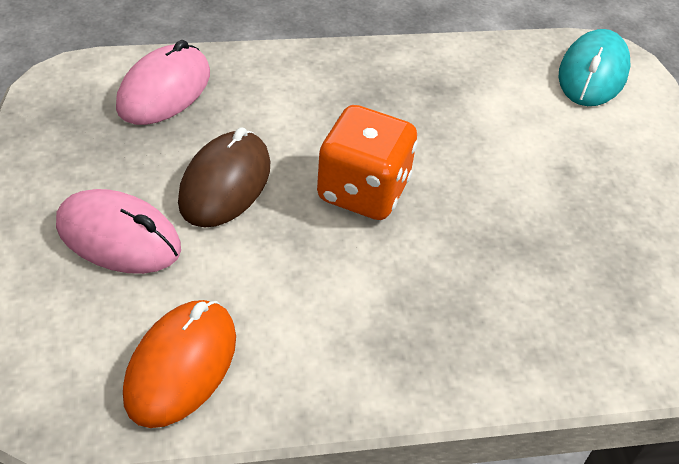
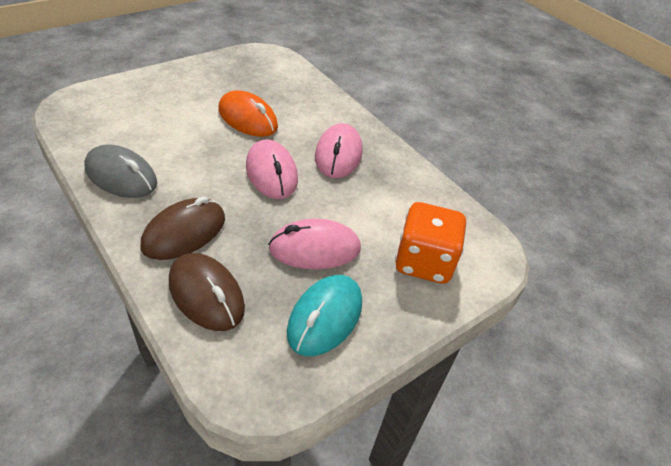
brown mouse: [178,127,270,227] = 1 -> [140,196,225,260] [169,253,245,331] = 2
grey mouse: none = 0 -> [84,145,157,198] = 1
pink mouse: [56,189,181,274] [116,40,210,125] = 2 -> [246,140,298,199] [268,219,361,269] [315,123,362,178] = 3

